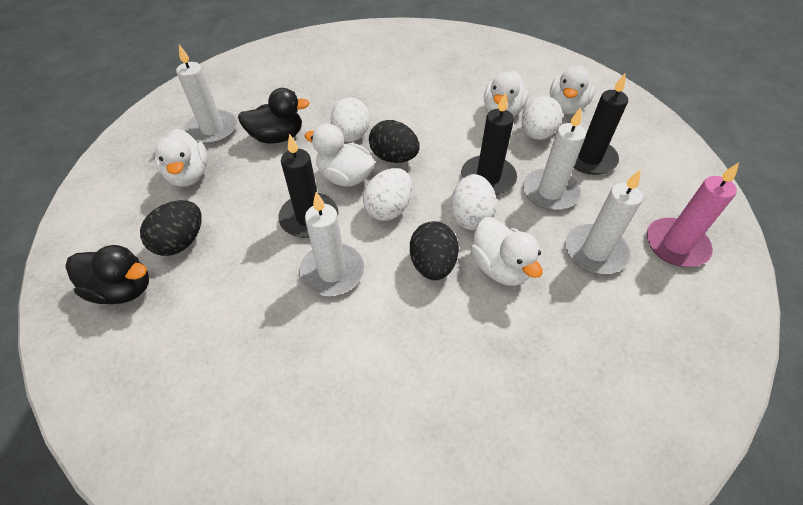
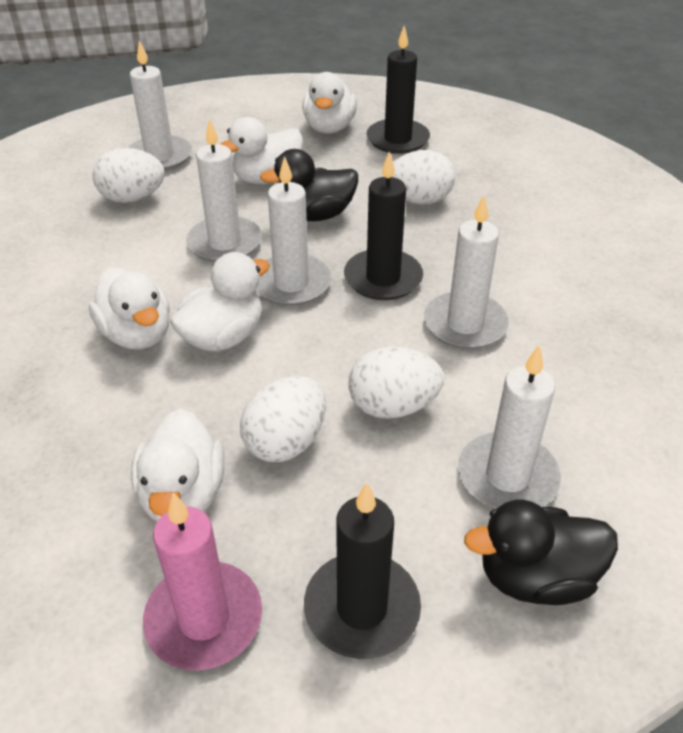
black egg: [140,200,202,256] [369,120,420,163] [410,221,459,280] = 3 -> none = 0
white candle: [176,45,237,144] [299,192,364,296] [523,107,586,211] [565,169,643,274] = 4 -> [128,41,192,171] [186,118,262,263] [255,156,331,306] [424,195,509,350] [458,344,561,509] = 5

